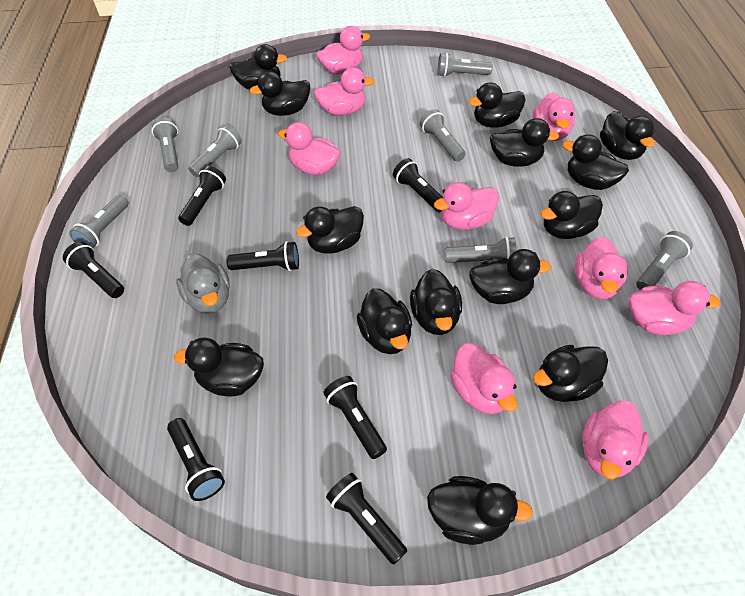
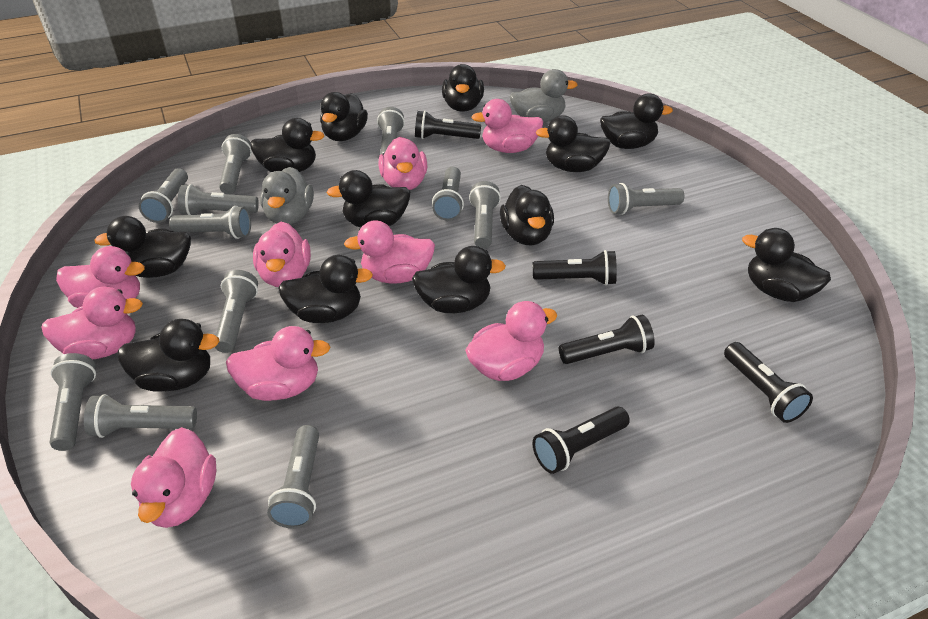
black duck: [174,337,264,396] [229,44,287,89] [250,71,310,116] [296,206,364,254] [357,288,412,354] [410,269,462,335] [427,476,533,545] [469,82,525,128] [469,249,551,304] [490,118,559,167] [533,345,608,402] [540,191,603,239] [562,134,629,190] [600,111,655,160] = 14 -> [94,216,191,278] [118,319,220,392] [250,118,324,172] [278,255,373,323] [320,92,368,141] [327,170,410,227] [412,246,506,313] [442,64,484,112] [500,185,554,245] [536,115,611,172] [600,94,673,149] [742,228,831,302] = 12
black flashlight: [63,242,124,298] [167,418,225,501] [178,166,226,226] [226,241,299,271] [323,376,387,459] [326,473,407,565] [393,158,443,212] = 7 -> [415,111,481,139] [533,250,617,285] [533,407,630,474] [559,315,655,364] [724,342,813,423] = 5
grey duck: [177,254,230,314] = 1 -> [260,167,314,225] [510,69,578,123] = 2
grey flashlight: [69,195,129,248] [152,117,178,172] [188,125,242,177] [420,109,465,162] [438,53,493,77] [445,237,517,263] [636,231,693,290] = 7 -> [50,353,96,451] [84,394,197,438] [139,168,188,223] [169,206,251,239] [178,184,259,215] [215,270,258,353] [219,134,252,194] [267,425,319,528] [377,107,405,155] [432,167,464,221] [469,181,501,249] [608,183,684,215] = 12

